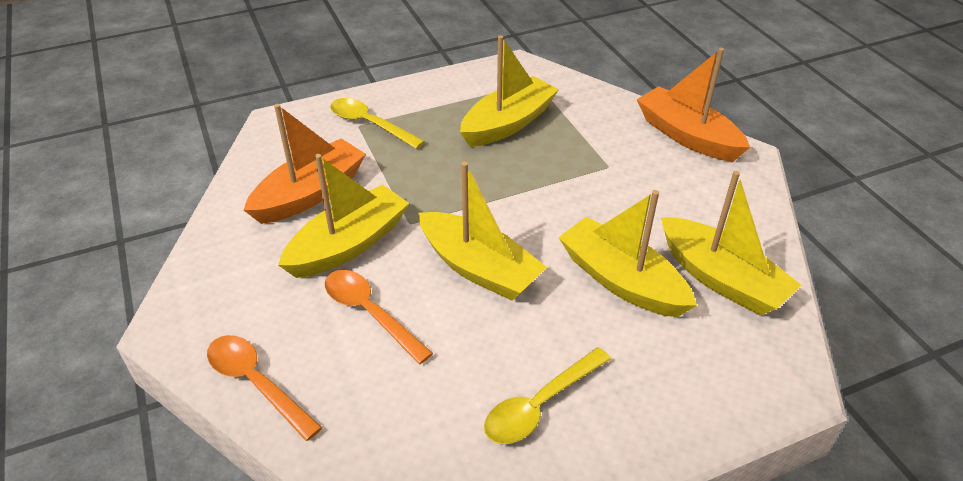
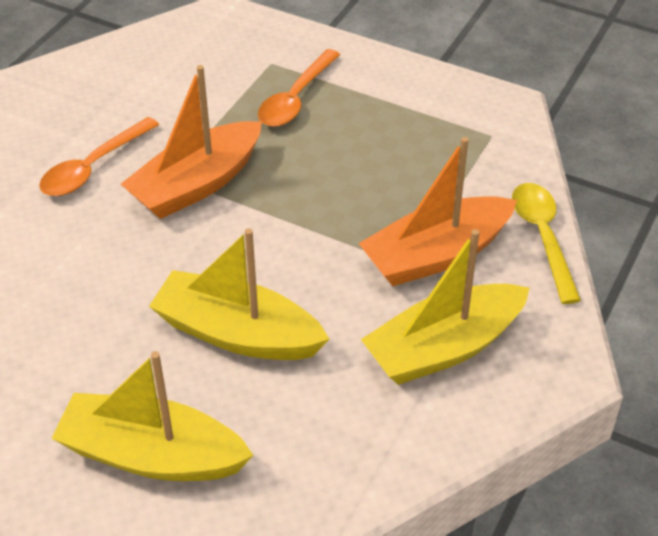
yellow boat: [278,154,409,278] [419,162,547,301] [460,35,559,147] [558,190,697,317] [661,171,802,315] = 5 -> [51,351,254,481] [149,228,329,360] [361,229,530,385] = 3
yellow spoon: [330,98,425,149] [484,347,611,444] = 2 -> [512,183,581,304] = 1

